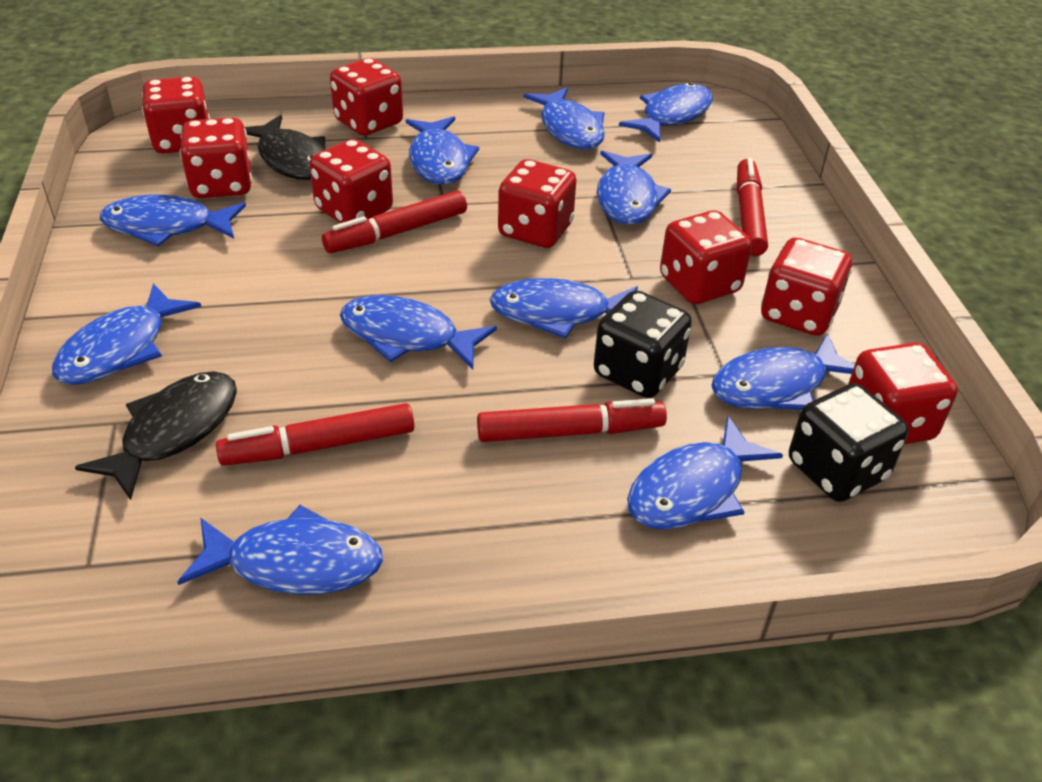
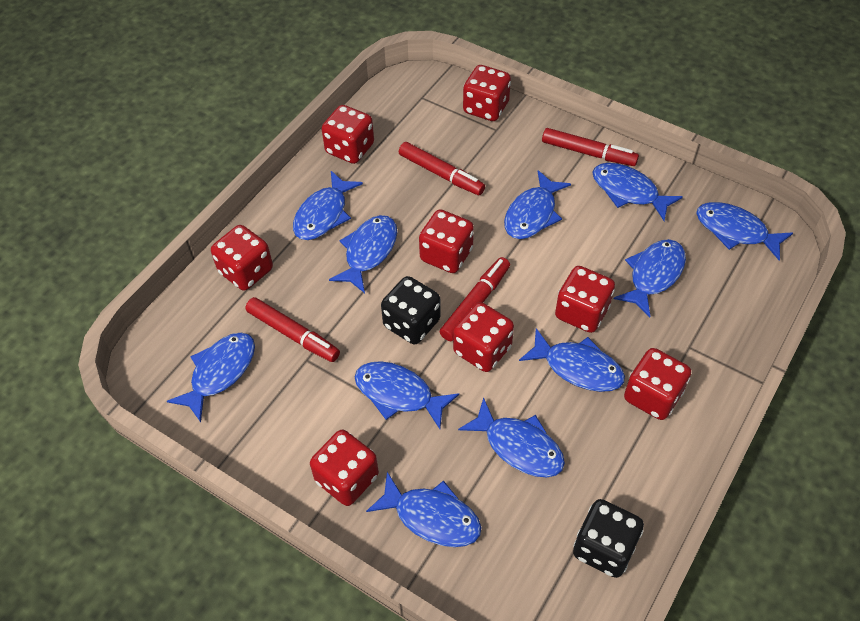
black fish: [75,371,237,500] [245,115,325,180] = 2 -> none = 0

